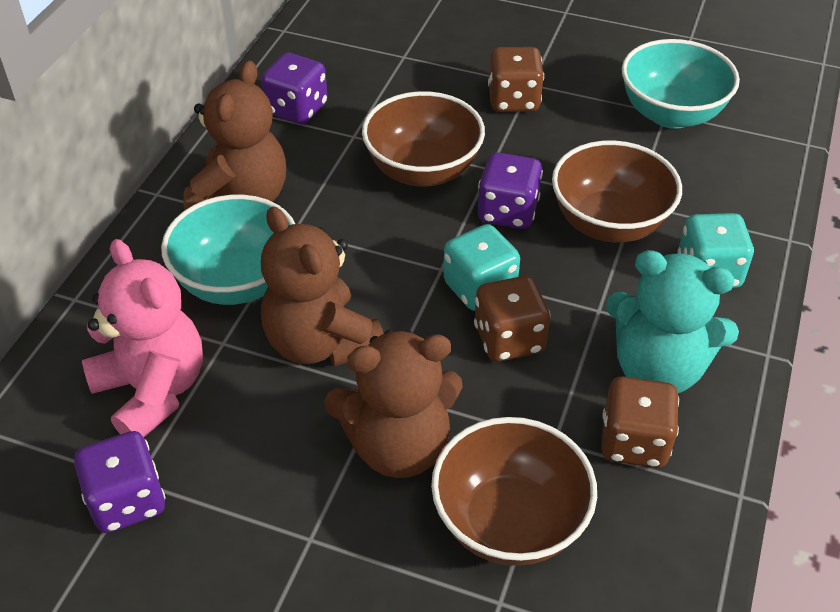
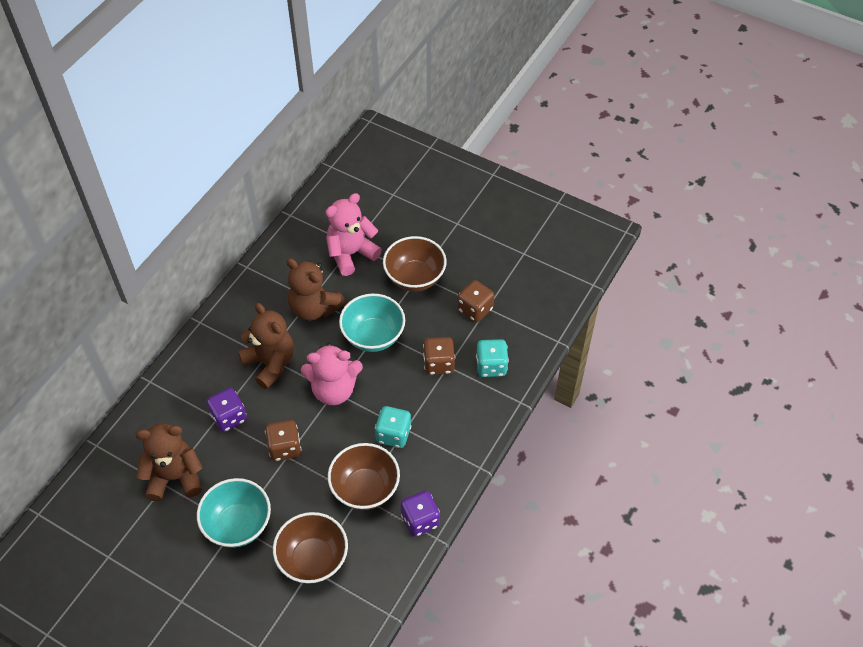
pink teddy bear: [82,239,203,437] = 1 -> [301,343,363,405] [325,193,382,276] = 2
purple dice: [74,431,166,533] [261,53,328,124] [478,152,543,229] = 3 -> [206,388,247,432] [401,491,440,537] = 2
turquoise teddy bear: [606,250,739,393] = 1 -> none = 0

